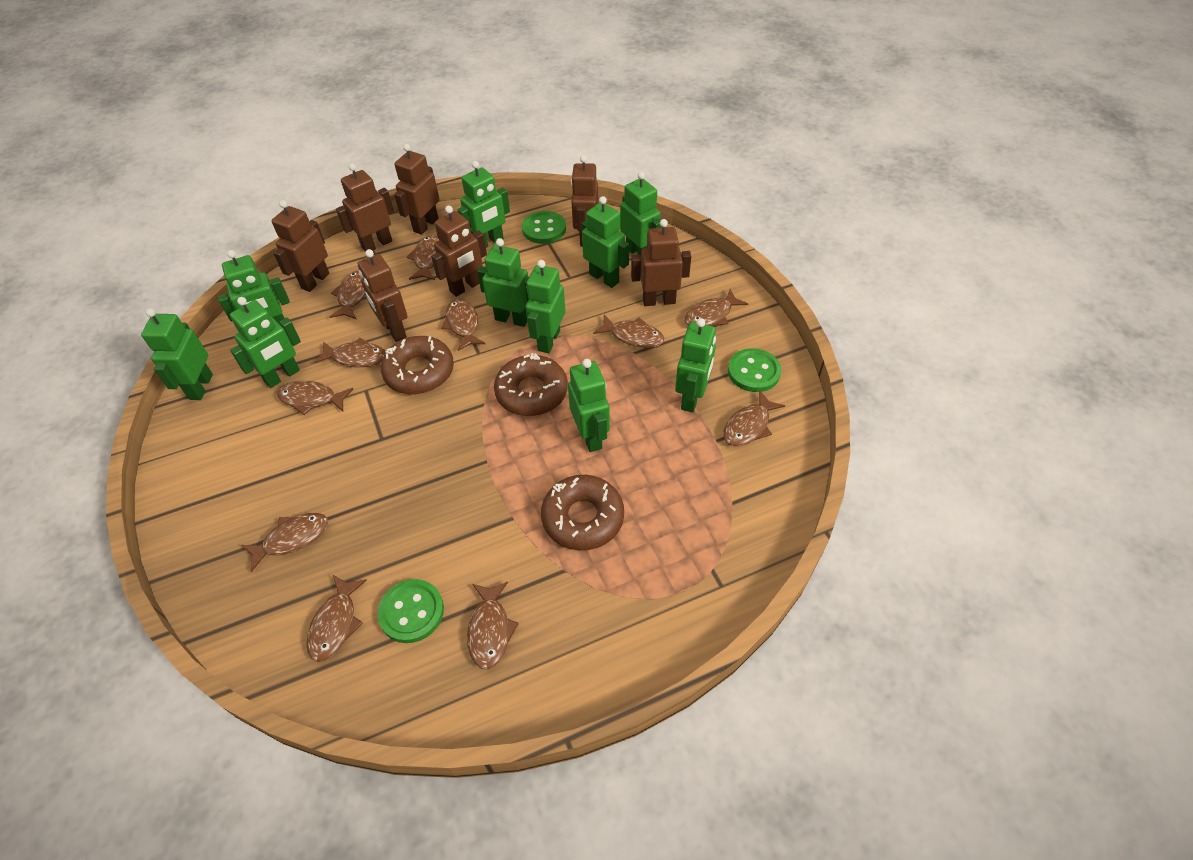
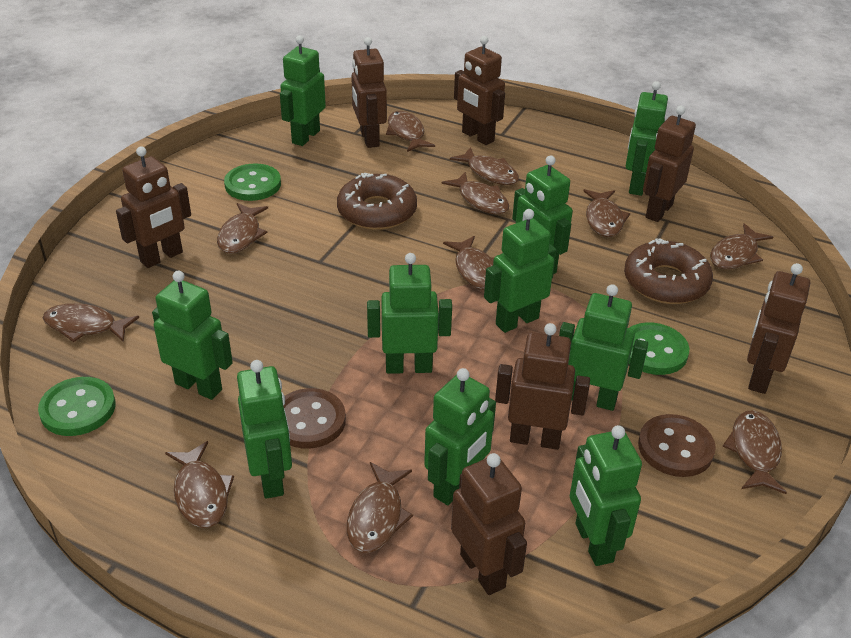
brown button: none = 0 -> [284,388,346,449] [638,414,716,477] = 2
brown donut: [381,336,454,395] [494,353,568,416] [541,475,624,551] = 3 -> [337,173,417,230] [624,238,713,304] = 2

